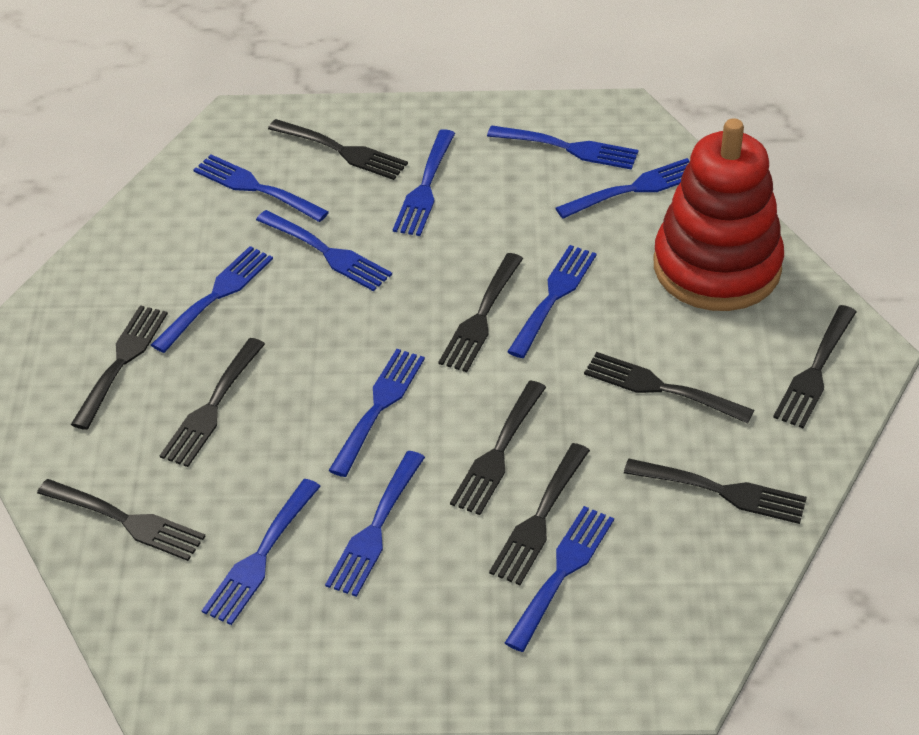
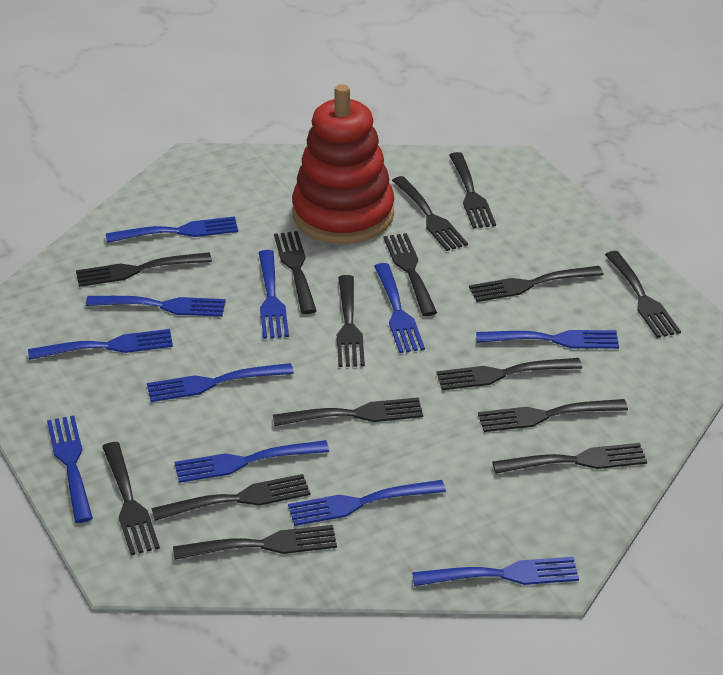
black fork: [37,479,206,561] [71,305,168,430] [160,338,265,467] [268,119,408,180] [438,253,523,372] [450,380,546,515] [489,443,590,585] [584,352,754,423] [624,458,807,524] [773,305,857,428] = 10 -> [76,252,212,287] [102,442,160,555] [152,474,310,521] [173,525,337,560] [273,397,423,426] [274,231,316,314] [337,275,365,367] [384,233,437,316] [392,176,468,251] [437,358,582,390] [449,152,496,228] [469,266,604,302] [478,399,628,432] [492,443,647,474] [605,251,681,338] = 15

